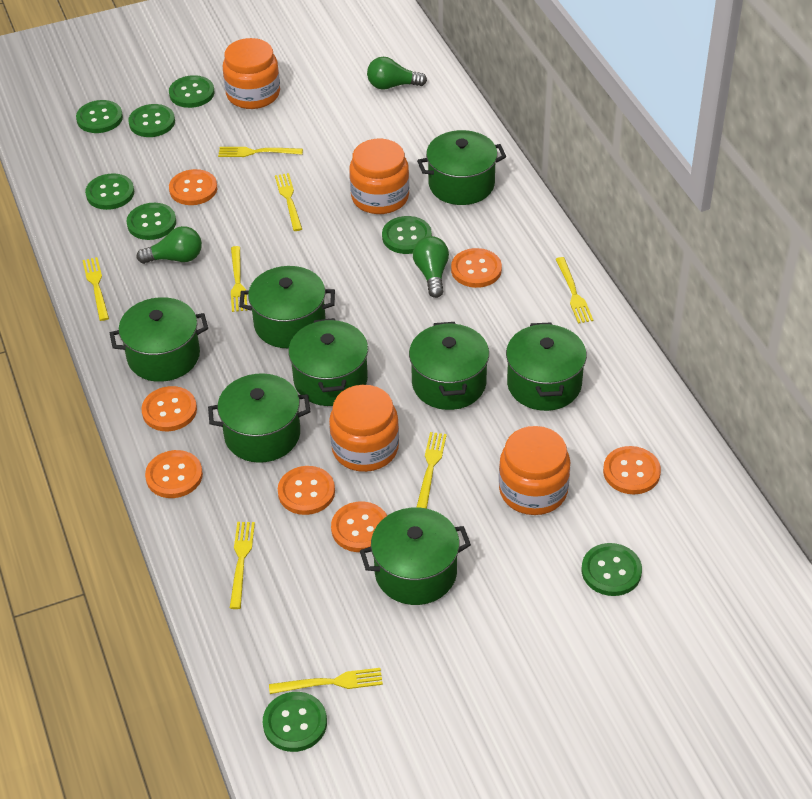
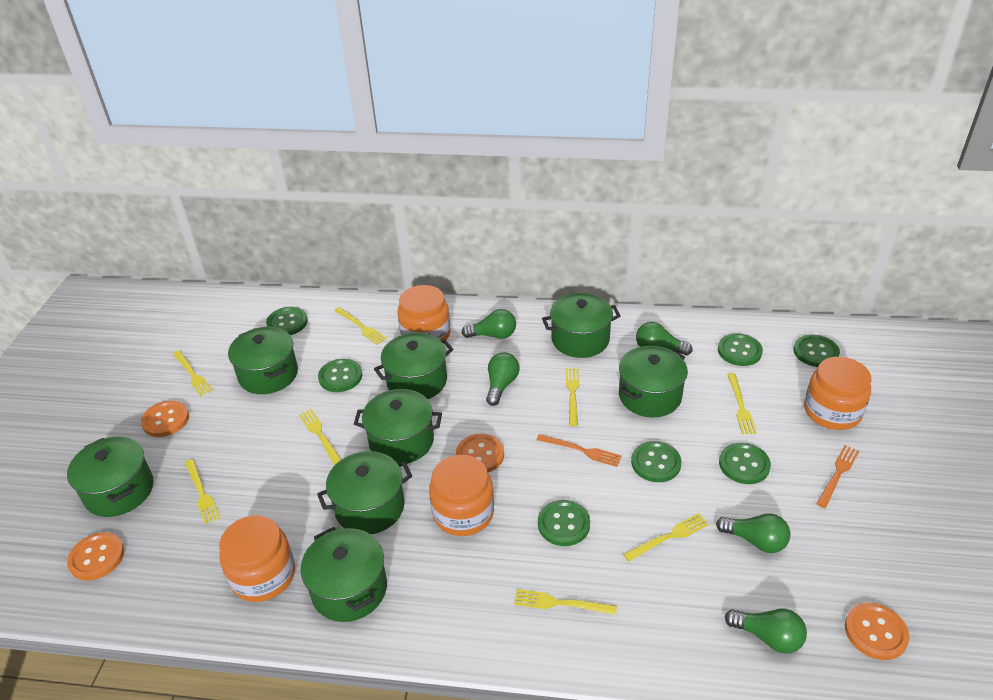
green button: [76,100,123,133] [85,173,134,210] [127,203,176,240] [128,104,175,137] [169,75,214,108] [263,692,327,752] [382,216,432,254] [582,543,642,596] = 8 -> [266,307,308,335] [318,359,362,392] [538,500,590,546] [631,441,682,482] [718,333,763,366] [719,443,771,484] [794,334,840,367] = 7
green light bulb: [137,226,202,264] [367,57,427,90] [413,236,449,298] = 3 -> [461,309,516,339] [486,352,519,406] [636,322,693,356] [716,513,790,553] [725,609,807,654] = 5
orange button: [141,386,197,431] [145,450,203,498] [169,169,217,205] [278,466,335,515] [331,502,387,552] [451,248,502,288] [603,446,661,494] = 7 -> [67,532,124,581] [141,400,189,437] [456,434,504,472] [845,603,909,660] = 4
orange fork: none = 0 -> [536,434,622,467] [816,445,859,508] = 2

